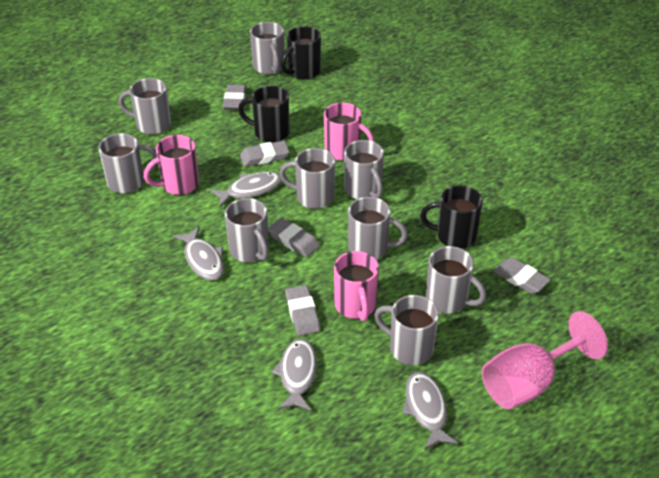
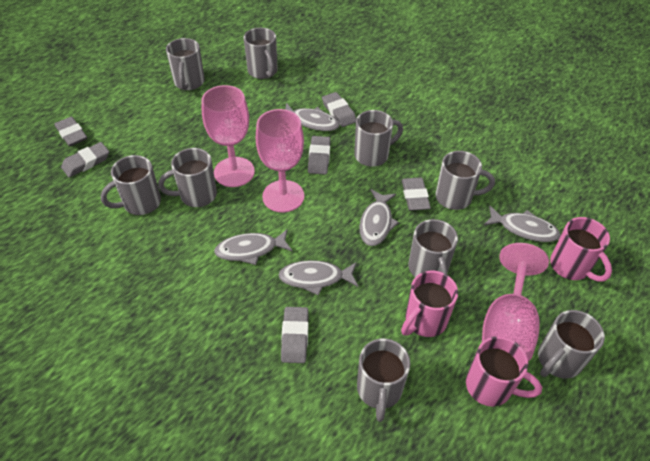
black mug: [238,86,290,143] [281,26,321,80] [420,185,483,249] = 3 -> none = 0
grey eraser: [223,84,247,110] [240,141,289,166] [268,218,320,257] [285,285,320,336] [493,257,551,294] = 5 -> [55,117,87,146] [61,142,109,178] [281,307,309,363] [308,136,331,174] [322,92,356,127] [402,178,431,211] = 6
grey fish: [173,226,224,280] [210,172,282,207] [272,339,317,411] [402,372,458,450] = 4 -> [214,229,293,265] [279,260,358,296] [285,103,340,131] [359,189,399,246] [483,205,561,242] = 5
pink goblet: [482,311,608,409] = 1 -> [201,85,255,187] [256,109,304,213] [482,243,549,361] = 3

